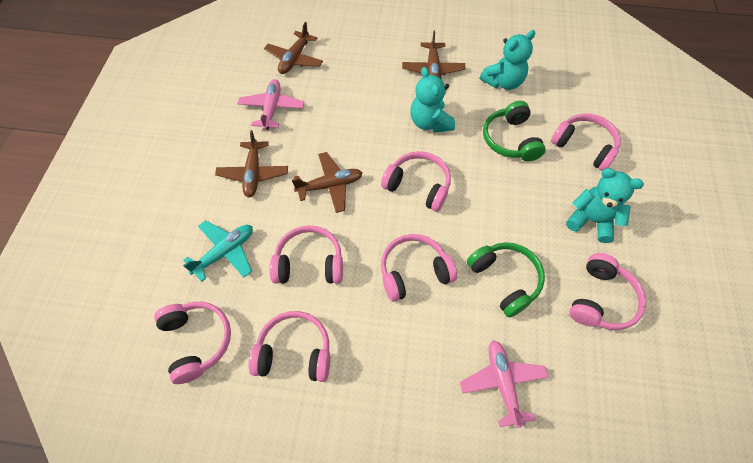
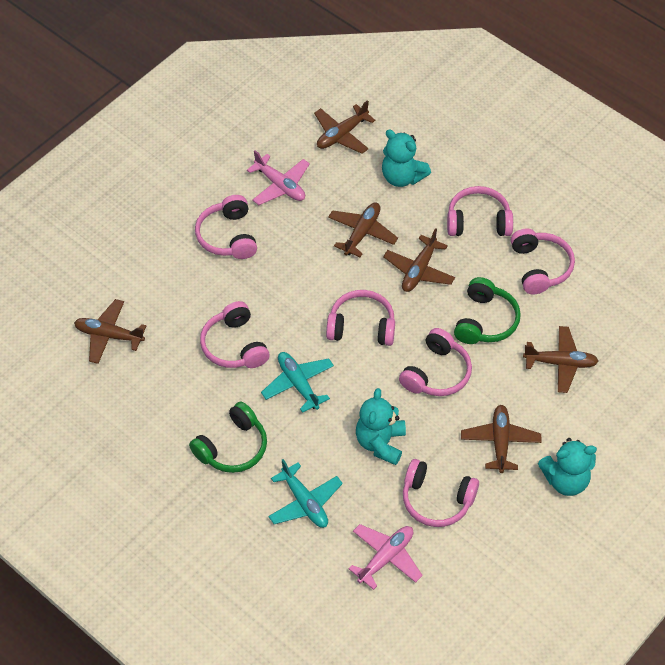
brown plane: [215,130,288,198] [264,22,323,74] [292,152,362,213] [402,31,466,78] = 4 -> [74,299,146,364] [314,100,375,154] [328,202,398,257] [383,228,455,292] [461,405,541,473] [523,326,598,393] = 6
turquoise plane: [183,220,253,282] = 1 -> [261,352,334,413] [268,459,343,528] = 2

